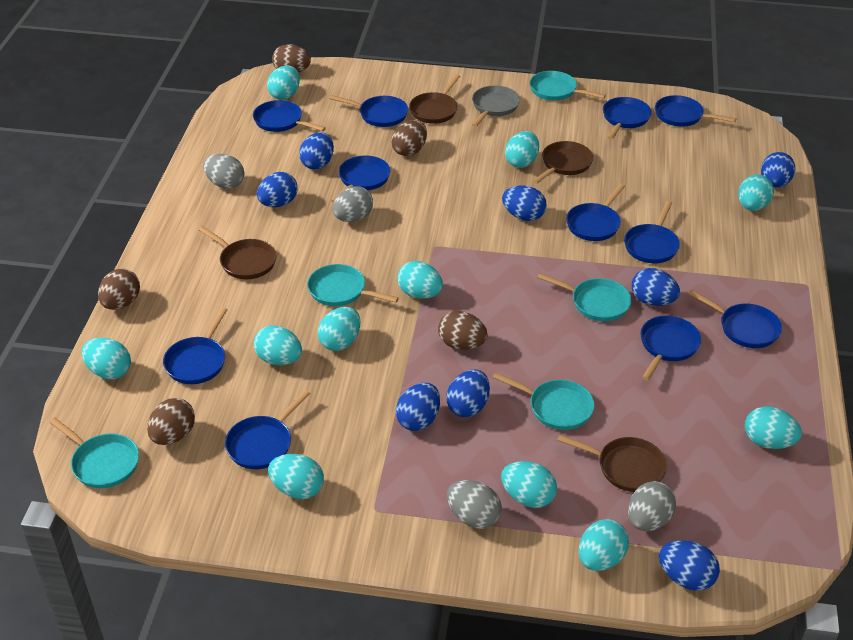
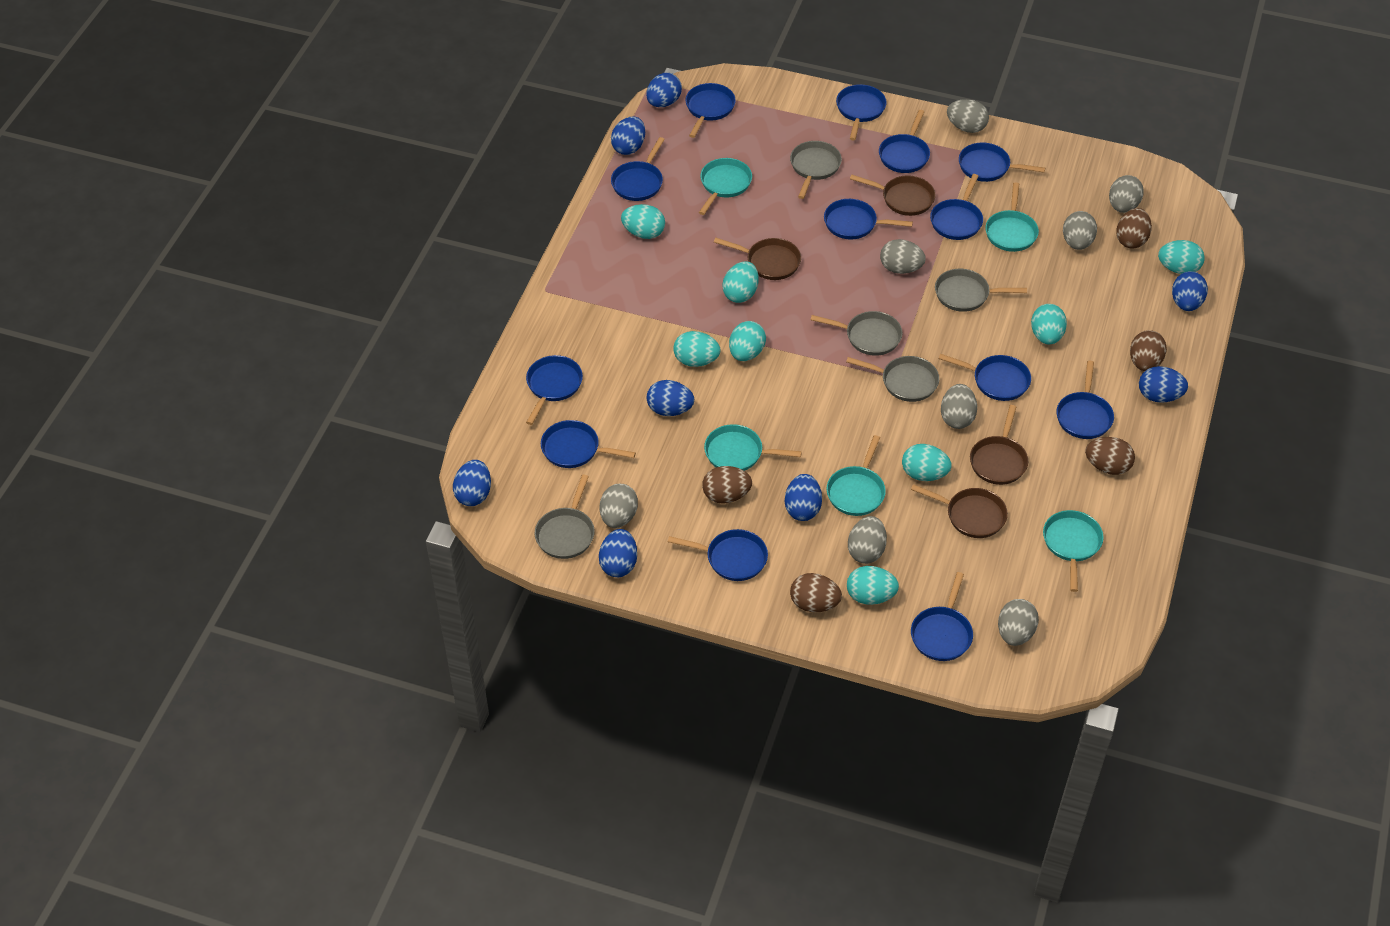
blue pan: [163,307,228,384] [225,390,310,469] [253,100,326,132] [329,95,408,127] [331,155,390,203] [566,183,625,241] [603,97,652,140] [624,201,680,263] [640,316,701,381] [655,95,737,127] [689,290,782,348] = 11 -> [526,355,583,425] [541,420,636,468] [611,137,665,201] [668,529,768,581] [685,83,736,138] [824,199,913,240] [836,84,887,141] [879,110,930,173] [911,572,973,661] [930,174,983,240] [939,354,1031,401] [959,142,1045,182] [1057,361,1114,439] = 13
grey egg: [203,154,244,189] [333,186,373,222] [447,480,502,529] [628,481,676,531] = 4 -> [600,484,638,528] [848,516,887,564] [880,239,926,274] [941,384,977,429] [947,99,989,133] [998,599,1039,646] [1063,211,1097,250] [1109,175,1144,213] = 8
grey pan: [472,85,520,127] = 1 -> [535,475,595,559] [790,141,842,199] [811,311,903,356] [846,356,939,402] [935,269,1027,312] = 5
turquoise egg: [81,338,131,380] [254,325,302,365] [267,65,300,100] [268,454,324,499] [318,307,360,351] [397,261,443,299] [501,461,557,508] [505,131,539,168] [579,519,629,571] [738,174,774,211] [745,406,802,449] = 11 -> [621,204,665,239] [673,331,720,367] [722,261,759,303] [729,321,766,361] [847,566,899,605] [902,444,951,481] [1031,304,1067,344] [1158,240,1205,274] = 8

